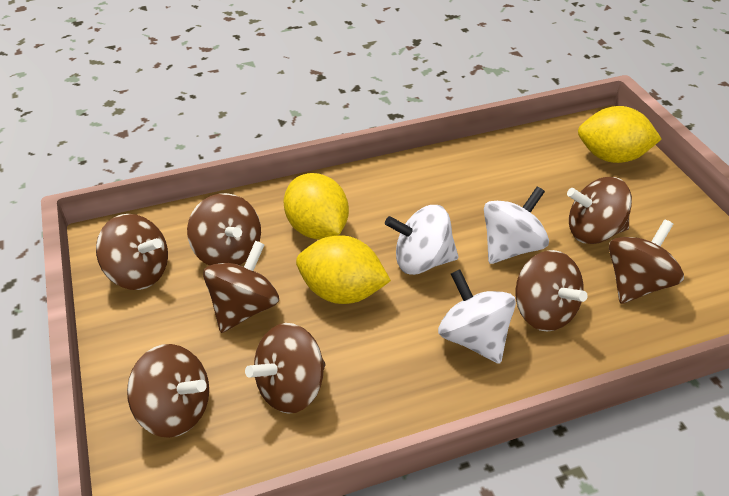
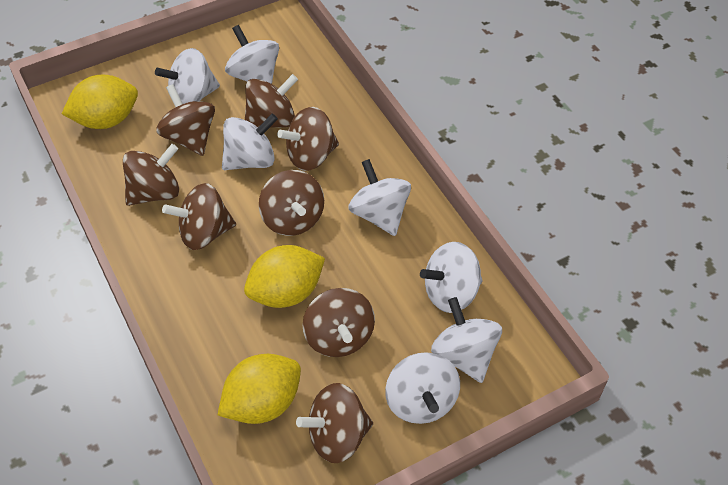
white spinning top: [385,205,459,275] [438,269,516,364] [484,186,549,264] = 3 -> [155,48,220,104] [222,114,278,170] [225,25,279,84] [348,159,411,236] [385,352,460,424] [420,242,483,313] [431,297,502,383] = 7

